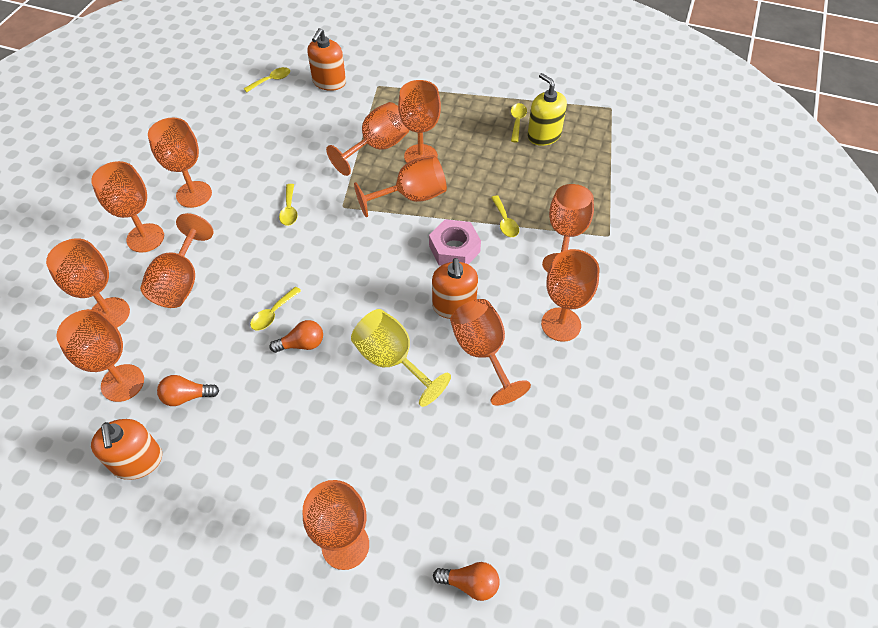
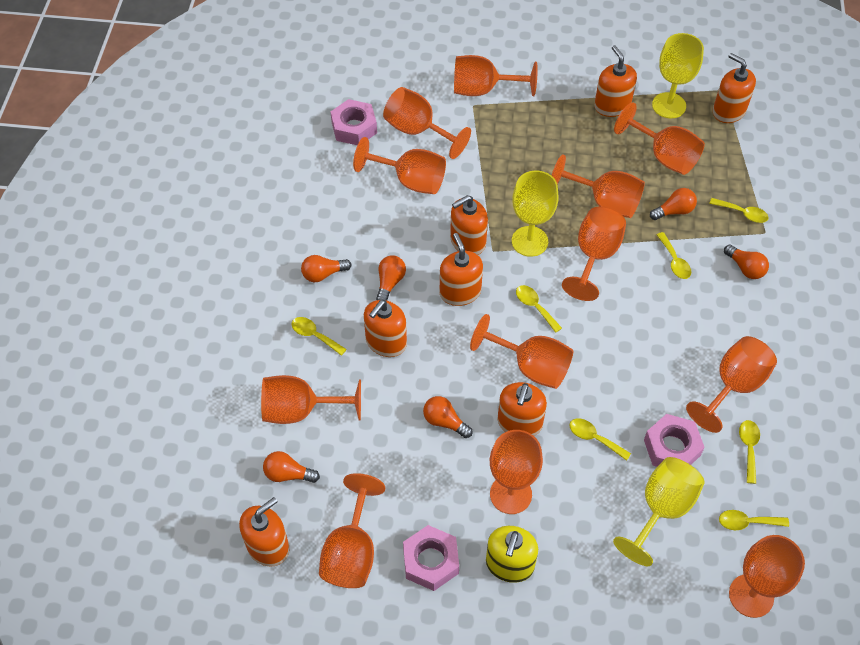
orange light bulb: [157,375,219,406] [270,320,323,353] [433,562,500,601] = 3 -> [263,451,320,483] [301,255,352,282] [376,255,406,301] [423,396,473,438] [650,188,697,220] [724,245,769,279] = 6
orange soap dispenser: [91,419,162,480] [307,28,346,91] [432,258,478,319] = 3 -> [239,497,289,567] [364,300,407,357] [440,233,483,306] [450,195,488,255] [497,382,547,436] [594,45,637,117] [713,53,756,123] = 7
pink nut: [429,219,481,266] = 1 -> [330,99,377,145] [403,525,459,591] [644,414,705,467] = 3
yellow goblet: [351,309,451,407] = 1 -> [512,171,559,257] [613,457,705,566] [652,33,704,119] = 3
yellow spoon: [243,67,290,92] [250,286,301,330] [279,184,298,226] [491,195,519,237] [511,103,527,142] = 5 -> [292,317,347,356] [516,285,562,333] [569,418,631,461] [657,232,691,279] [709,198,769,223] [719,510,789,530] [739,420,760,484] = 7

